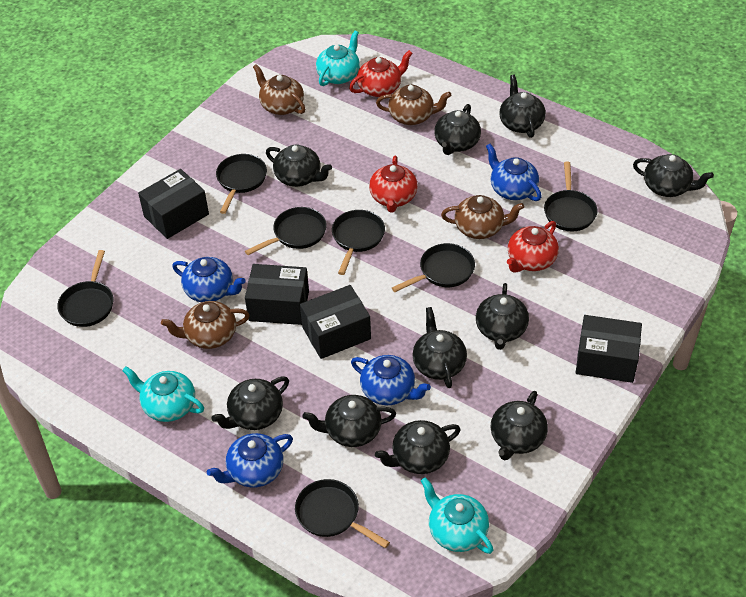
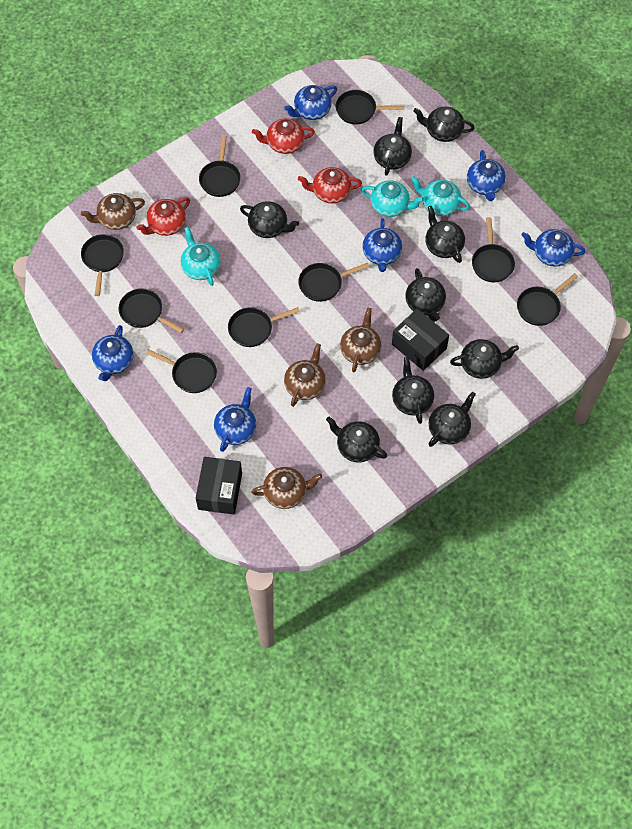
black box: [138,169,209,239] [245,264,309,325] [300,285,371,359] [576,315,642,383] = 4 -> [196,457,242,515] [392,309,449,371] = 2
black pan: [57,250,113,327] [216,154,267,214] [245,207,327,255] [295,479,390,548] [332,210,385,275] [392,243,475,292] [544,162,597,231] = 7 -> [81,234,124,296] [119,288,184,333] [146,349,217,393] [199,135,241,197] [228,307,300,347] [298,263,369,302] [336,90,404,124] [472,217,515,282] [517,273,578,326] = 9
black teapot: [211,376,289,430] [266,145,332,187] [302,395,396,447] [375,420,461,474] [413,307,467,388] [434,104,481,155] [476,283,529,350] [490,391,548,460] [499,75,546,138] [633,154,714,197] = 10 -> [240,201,299,238] [326,416,387,462] [373,117,412,176] [392,357,434,424] [405,268,446,322] [413,107,475,142] [425,206,465,263] [429,392,476,447] [450,339,519,379] = 9
blue teapot: [172,257,245,302] [207,433,293,488] [351,355,431,405] [486,144,542,201] = 4 -> [92,325,133,381] [214,387,256,452] [284,85,337,120] [362,218,402,272] [467,150,506,201] [521,229,586,267] = 6

